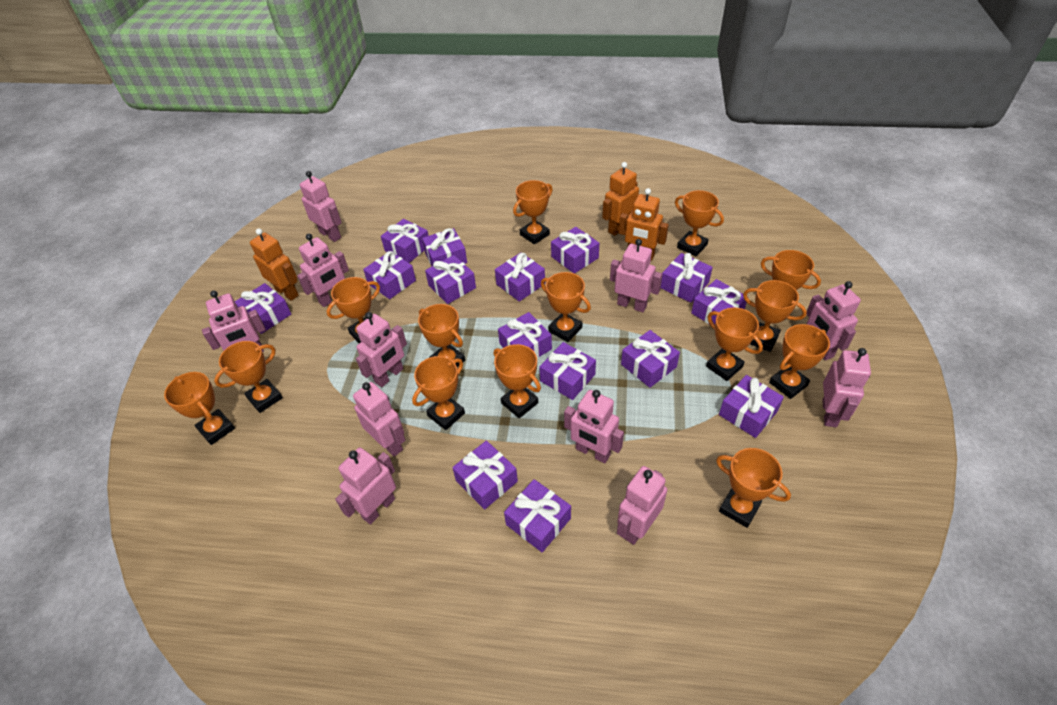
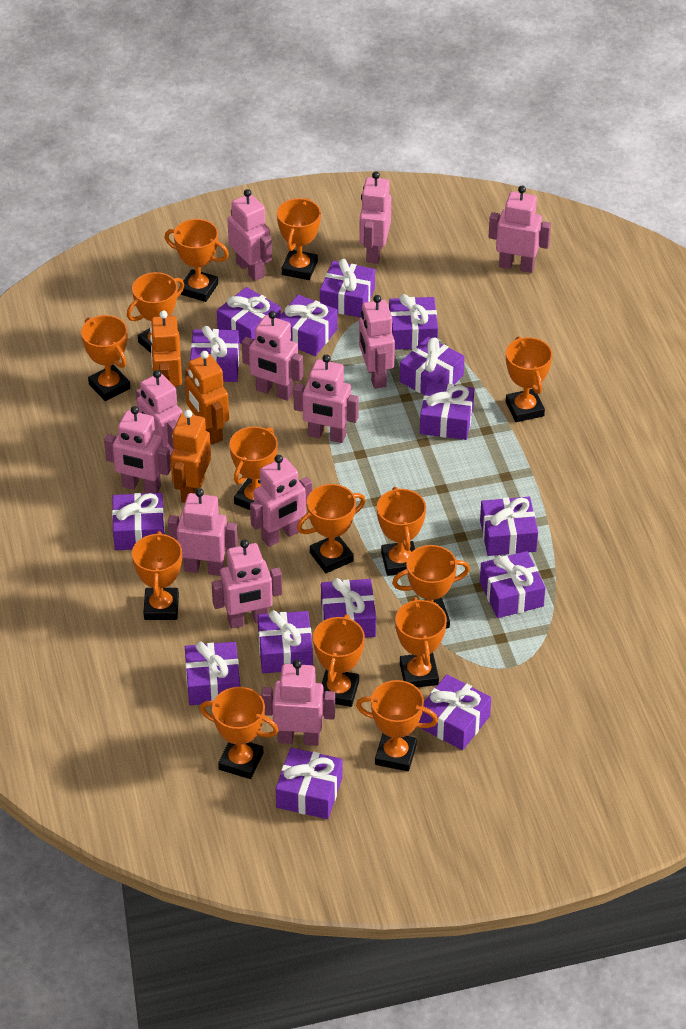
pink robot: [202,291,266,352] [297,234,349,307] [300,171,342,242] [335,447,396,525] [353,382,405,457] [356,312,407,387] [564,390,624,463] [610,239,663,312] [617,466,667,545] [806,281,861,360] [822,348,871,427] = 11 -> [104,406,171,493] [136,370,183,463] [168,488,238,576] [212,539,282,629] [228,189,272,281] [242,311,303,401] [250,455,312,547] [261,659,335,746] [293,354,358,443] [359,171,391,264] [359,295,395,389] [489,186,551,273] = 12

